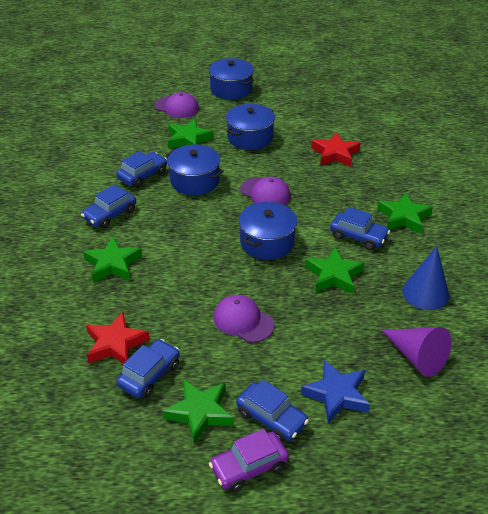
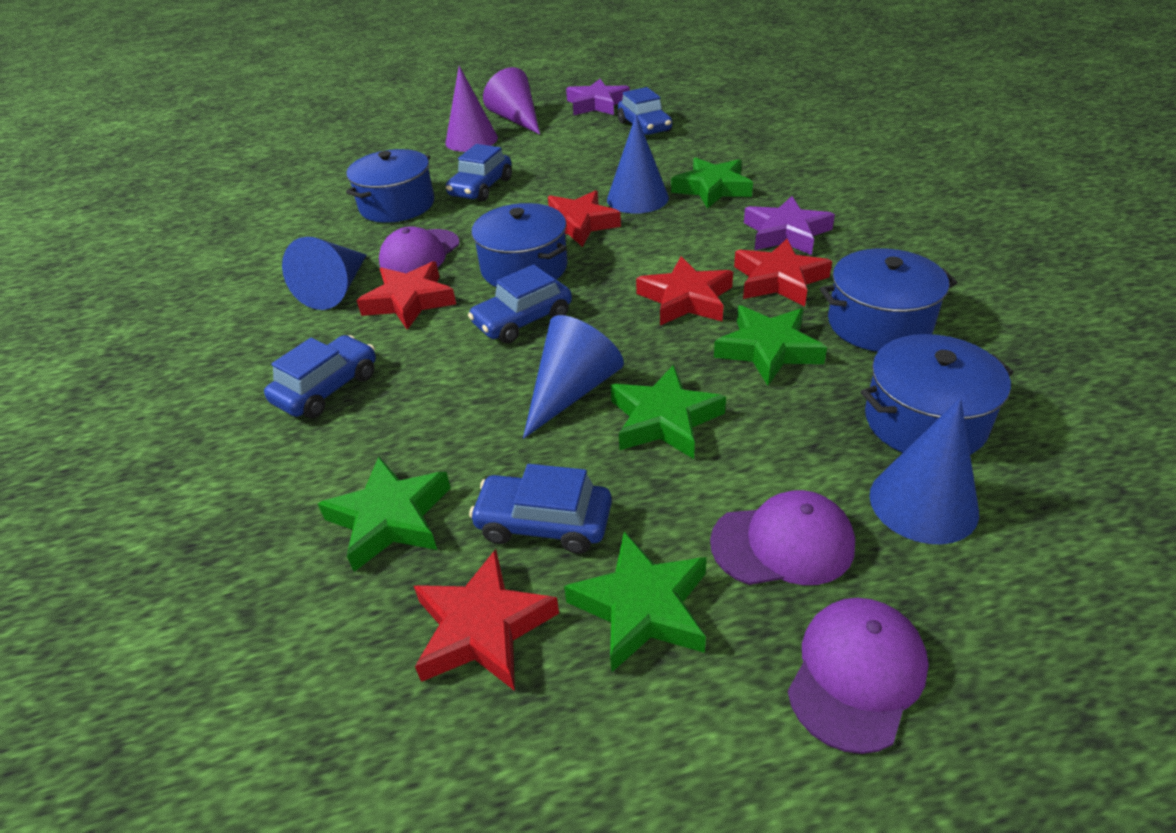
blue cone: [402,246,449,310] = 1 -> [282,237,366,310] [523,315,624,439] [607,115,669,214] [870,398,979,545] = 4
blue star: [301,360,370,423] = 1 -> none = 0
purple car: [209,428,289,492] = 1 -> none = 0
purple cone: [382,327,452,377] = 1 -> [445,66,498,152] [483,67,540,134] = 2
purple star: none = 0 -> [566,79,630,115] [744,196,835,255] = 2
red star: [86,312,150,364] [311,133,361,167] = 2 -> [356,261,456,330] [414,549,559,691] [548,190,621,247] [636,256,733,326] [734,239,832,306] = 5

